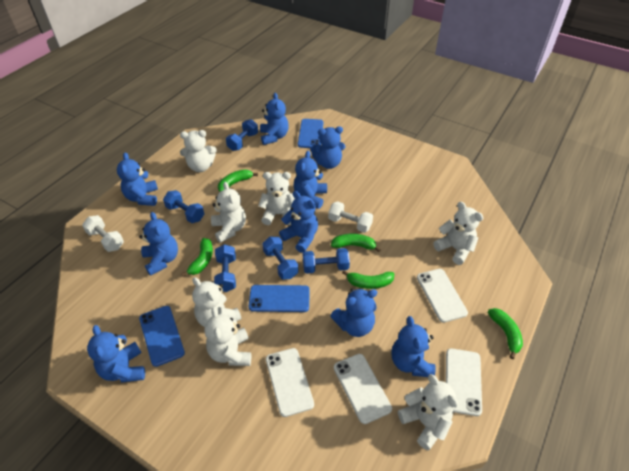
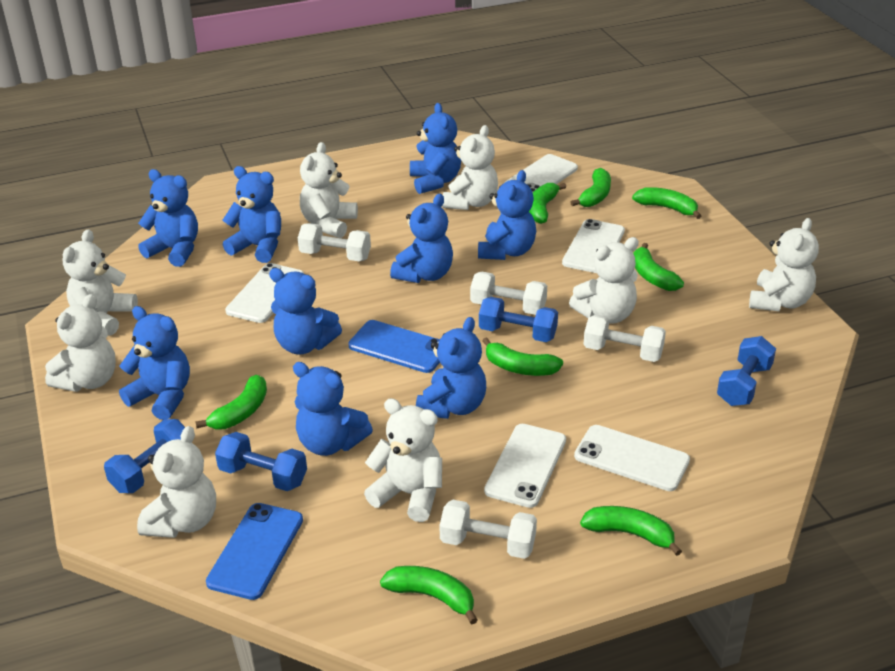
blue dumbbell: [163,190,204,223] [214,244,236,292] [226,119,258,151] [262,237,298,279] [303,248,350,274] = 5 -> [104,419,185,493] [215,432,307,491] [479,297,558,342] [717,336,776,406] = 4
blue phone: [139,306,185,367] [249,285,310,312] [298,119,323,148] = 3 -> [206,503,303,600] [348,320,440,373] = 2
green banana: [181,238,213,277] [218,169,258,192] [331,234,380,252] [342,270,394,289] [488,308,523,359] = 5 -> [195,375,267,430] [380,566,478,624] [483,337,563,376] [529,183,566,224] [570,168,611,207] [580,506,682,556] [632,187,701,219] [633,243,684,291] = 8
white dumbbell: [82,215,124,252] [328,201,373,233] = 2 -> [298,223,371,261] [439,500,537,559] [470,272,547,315] [583,314,666,362] = 4
white phone: [266,348,314,417] [334,354,392,424] [417,269,468,323] [446,348,482,416] = 4 -> [225,263,304,323] [484,424,566,508] [504,154,578,193] [562,219,625,273] [574,425,690,491] = 5
white teddy bear: [180,130,217,172] [192,277,242,327] [204,307,251,366] [211,182,246,243] [258,172,295,225] [398,374,458,450] [434,202,483,265] = 7 -> [45,294,116,392] [63,229,138,335] [137,426,216,538] [300,142,358,238] [364,398,442,522] [442,125,498,210] [569,237,639,324] [749,218,819,311] = 8

